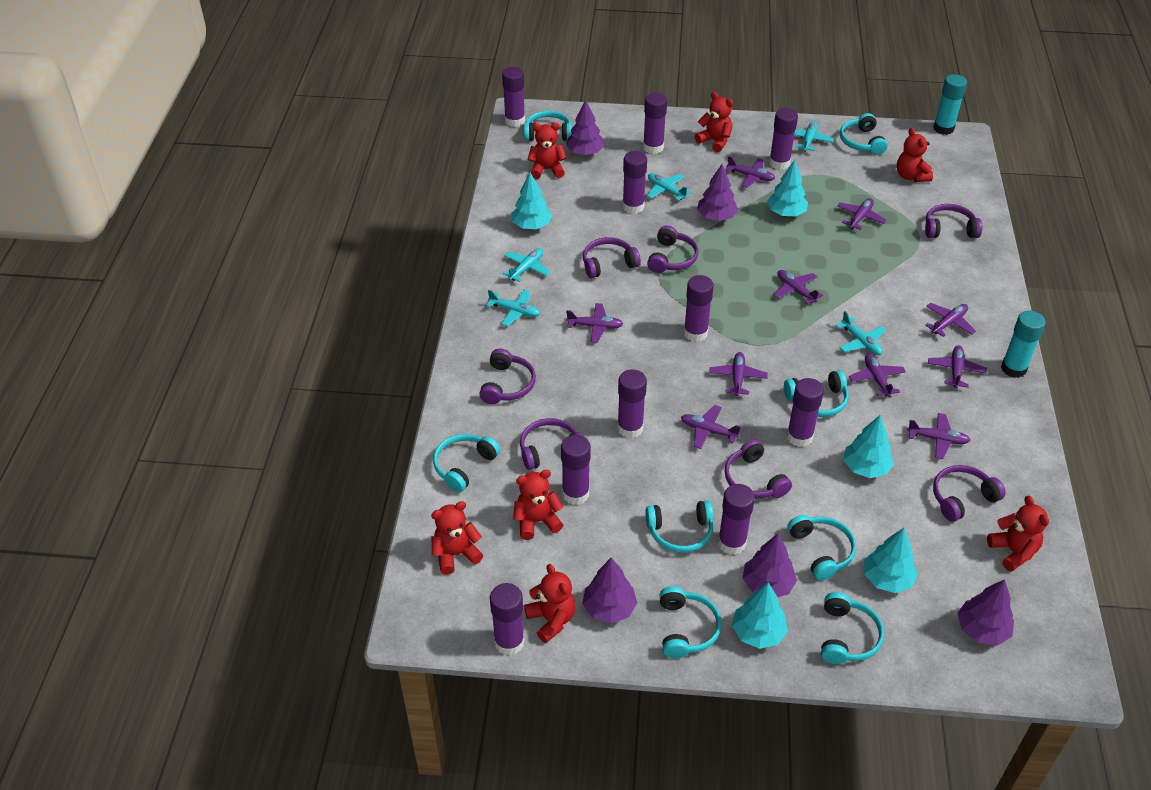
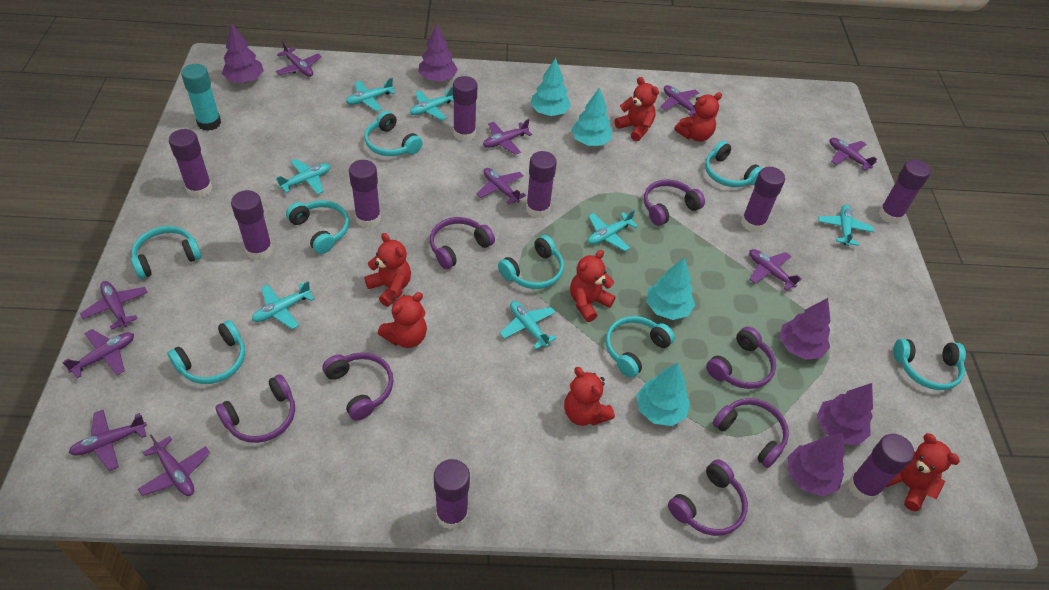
purple glue stick: [490,583,525,656] [502,67,525,127] [561,435,591,505] [617,369,647,438] [623,151,647,214] [643,93,667,154] [684,275,714,342] [718,484,755,555] [769,108,798,170] [787,378,824,447] = 10 -> [169,129,212,198] [231,190,273,260] [349,160,381,228] [434,459,470,530] [453,76,478,141] [526,151,557,218] [741,167,785,232] [848,434,914,502] [879,159,931,224] = 9
turquoise glue stick: [933,74,967,135] [1001,311,1046,378] = 2 -> [181,64,221,131] = 1
turquoise plane: [486,289,540,326] [503,248,551,282] [647,173,691,201] [794,122,834,152] [836,311,886,355] = 5 -> [252,281,314,329] [276,159,331,194] [346,78,396,111] [410,87,454,121] [500,301,557,349] [588,210,638,251] [818,205,874,246] = 7
turquoise tree: [511,173,552,229] [732,582,788,649] [767,160,808,216] [843,415,894,478] [864,528,918,593] = 5 -> [530,58,571,116] [571,87,612,146] [637,363,690,426] [646,257,695,320] = 4

